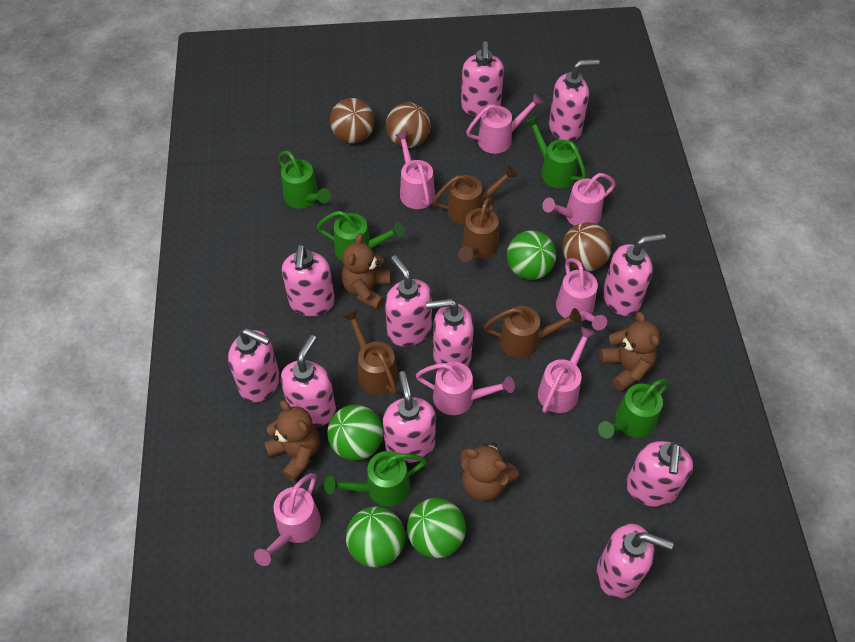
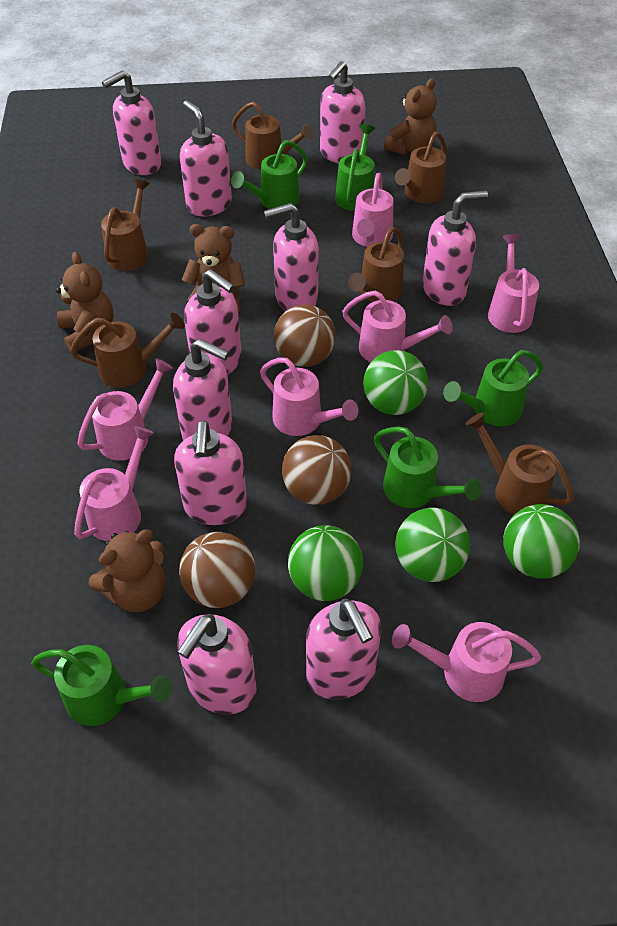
brown watering can: [343,309,398,395] [433,165,517,225] [458,197,499,262] [484,306,581,358] = 4 -> [70,313,185,388] [101,179,150,271] [232,102,314,169] [348,227,404,302] [395,132,446,203] [466,412,574,515] = 6
pink soap dispenser: [228,328,280,403] [281,335,336,427] [282,244,335,316] [383,371,436,463] [385,255,432,347] [426,299,474,367] [461,41,504,117] [549,59,600,142] [597,523,674,599] [603,233,666,316] [626,441,693,507] = 11 -> [102,70,161,175] [173,339,232,441] [174,421,247,525] [177,614,257,715] [180,100,232,216] [184,269,242,375] [264,203,319,311] [306,599,382,700] [320,61,366,163] [422,191,488,306] = 10

